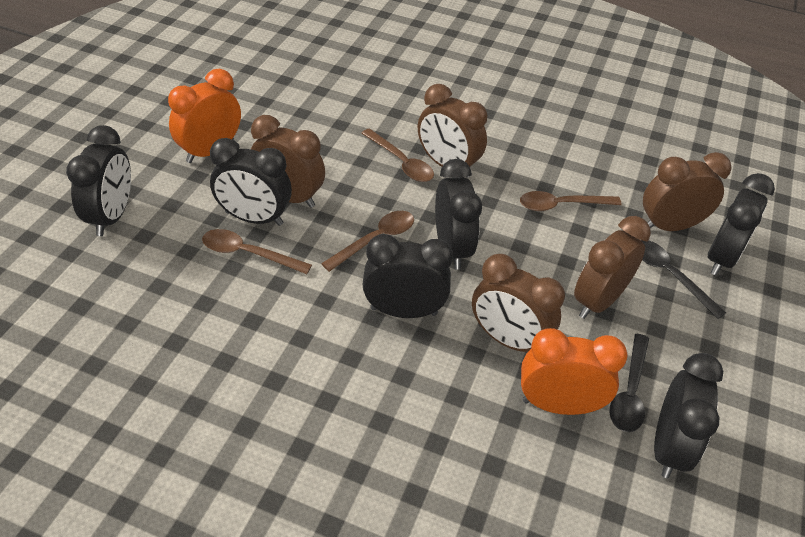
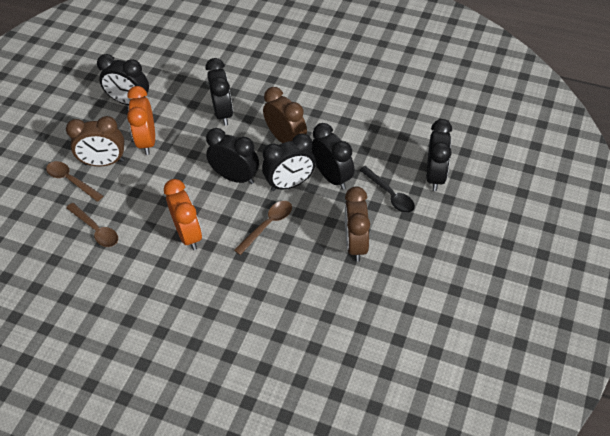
black spoon: [609,334,649,432] [641,240,726,319] = 2 -> [359,166,415,213] = 1
brown clock: [251,115,325,208] [418,84,487,177] [472,254,565,352] [574,216,651,319] [643,152,732,231] = 5 -> [66,116,124,167] [263,87,307,143] [345,186,370,262] = 3
brown spoon: [202,229,312,274] [321,211,414,272] [361,129,434,182] [520,191,622,211] = 4 -> [46,161,103,202] [66,203,118,247] [234,201,292,255] = 3

